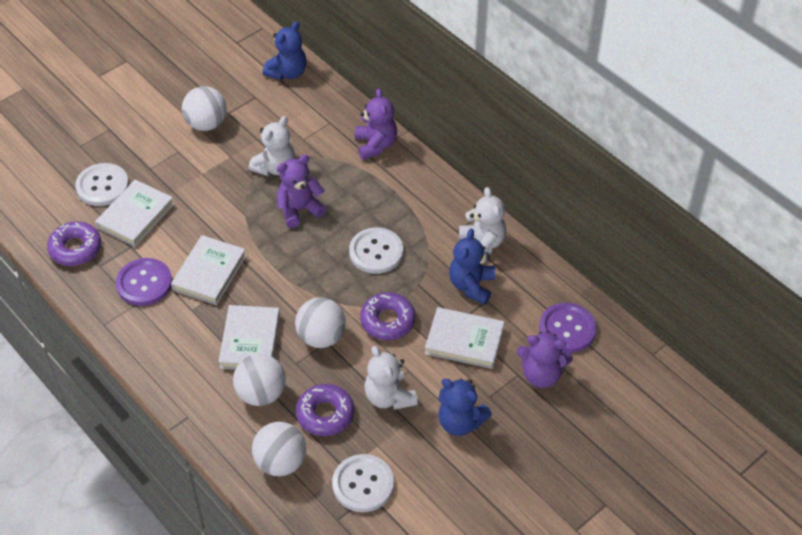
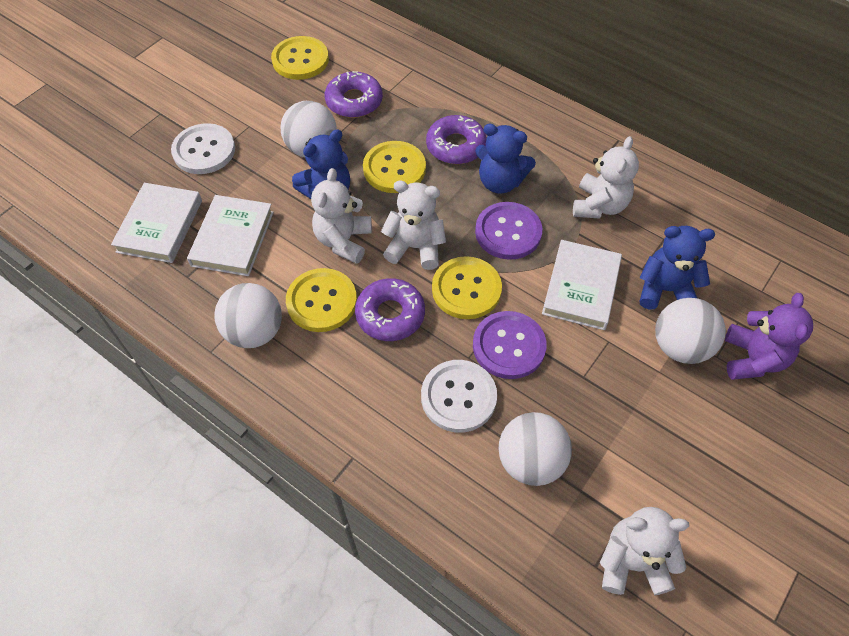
purple teddy bear: [277,155,326,228] [355,88,397,160] [517,331,573,388] = 3 -> [725,293,813,380] = 1
white book: [95,179,174,247] [171,235,246,305] [218,305,280,369] [425,307,504,369] = 4 -> [111,183,202,263] [187,195,274,276] [542,240,622,330] = 3
white button: [75,163,129,206] [332,454,394,512] [349,227,403,274] = 3 -> [171,123,235,174] [421,360,497,433] = 2
white teddy bear: [249,116,295,176] [364,346,418,410] [459,187,506,254] = 3 -> [311,168,372,264] [381,180,446,270] [573,136,639,219] [600,507,689,596] = 4
yellow button: none = 0 -> [271,36,329,80] [286,268,357,332] [363,141,426,193] [432,256,502,319] = 4

